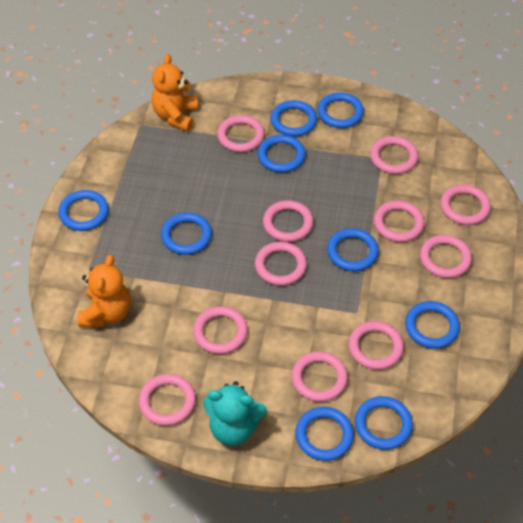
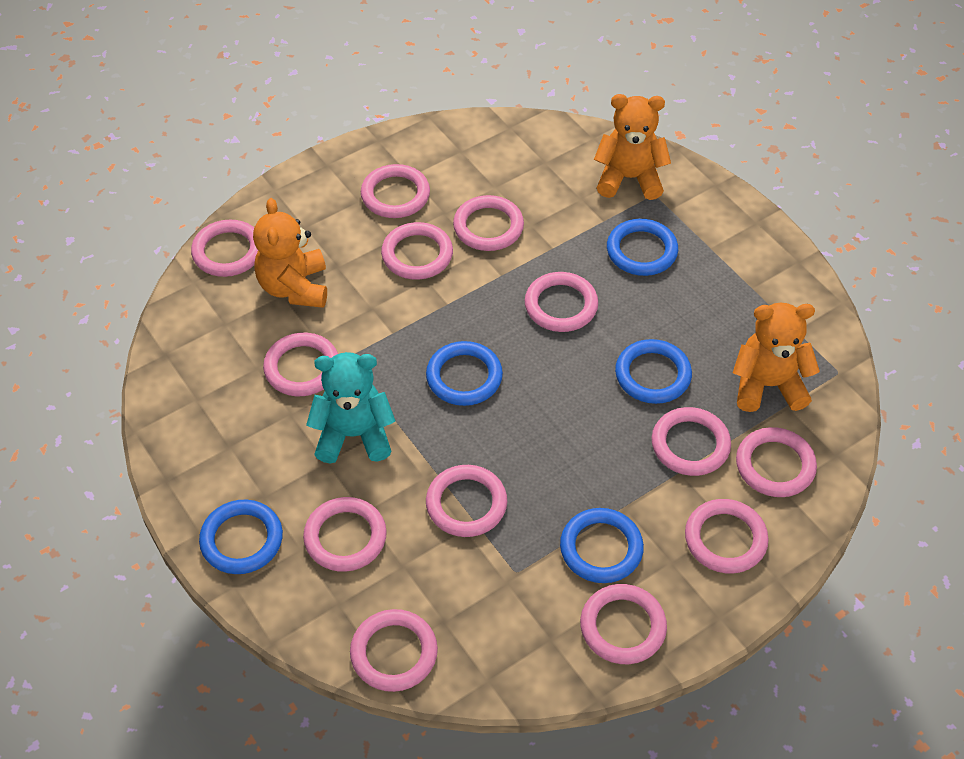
blue ring: [58,190,109,231] [161,212,212,255] [258,135,305,173] [271,100,317,137] [295,407,354,461] [317,92,364,128] [327,228,379,271] [355,396,413,450] [405,301,460,349] = 9 -> [199,500,283,574] [426,341,503,406] [560,508,644,583] [607,219,678,276] [615,339,692,404] = 5
orange teddy bear: [77,255,131,327] [151,54,198,131] = 2 -> [253,198,327,308] [594,94,671,200] [733,303,820,412] = 3
pink ring: [139,374,196,426] [193,306,248,354] [217,115,265,152] [255,242,307,286] [263,200,313,242] [291,351,348,402] [349,321,404,370] [370,136,418,174] [374,201,425,242] [420,235,472,278] [440,184,491,225] = 11 -> [191,220,258,277] [263,333,338,396] [303,497,387,572] [350,609,438,692] [361,164,430,218] [381,222,453,280] [426,465,507,537] [453,195,524,251] [525,272,598,332] [580,584,667,664] [652,407,731,476] [685,499,769,574] [736,427,817,497] = 13

